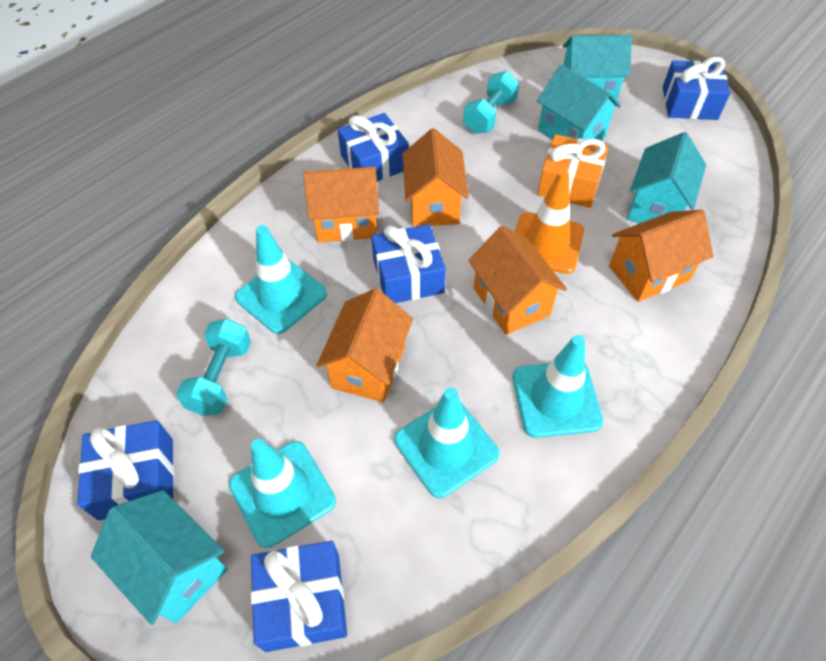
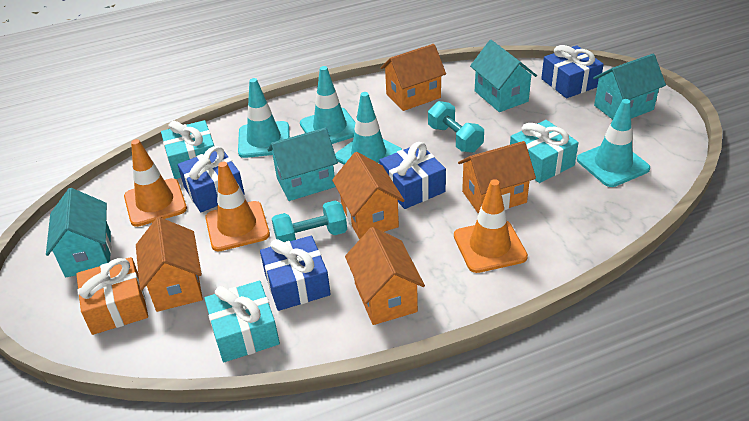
blue gift: [77,420,174,520] [251,541,347,652] [338,113,409,181] [371,224,446,303] [662,57,730,120] = 5 -> [178,146,245,212] [260,236,331,311] [379,142,446,209] [541,45,604,98] = 4
orange traffic cone: [515,170,584,274] = 1 -> [124,139,187,227] [205,162,270,251] [454,179,528,273] = 3
turquoise gift: none = 0 -> [161,120,214,179] [204,281,280,362] [510,120,579,183] = 3

